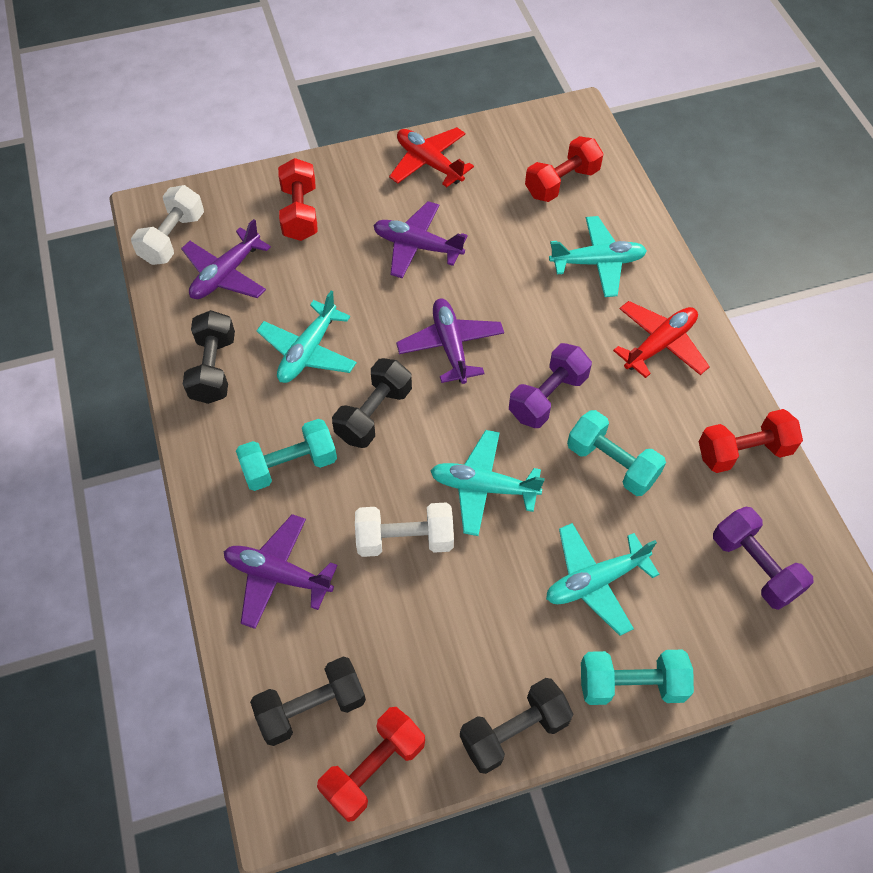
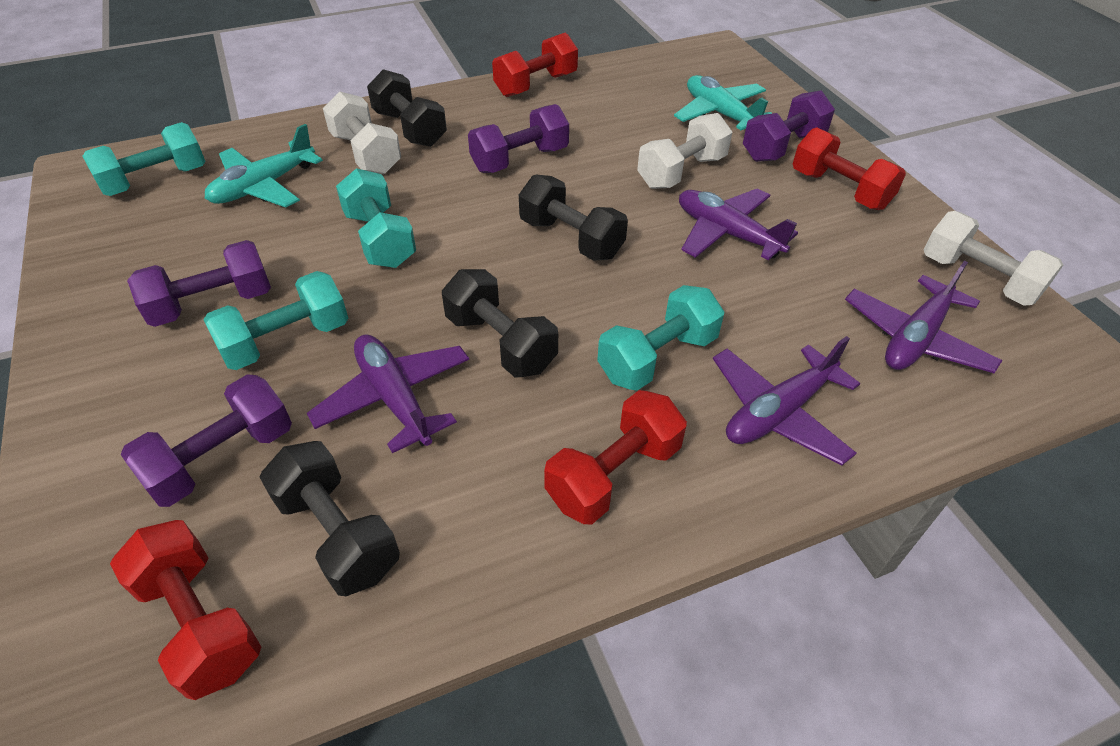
purple dumbbell: [509,343,592,428] [713,507,813,610] = 2 -> [121,374,292,507] [127,240,271,327] [468,104,569,173] [743,90,835,162] = 4
red plane: [389,127,474,187] [613,301,710,378] = 2 -> none = 0
turquoise dumbbell: [236,419,337,491] [567,410,666,496] [581,650,694,705] = 3 -> [82,122,205,196] [203,271,348,370] [336,168,416,268] [597,285,724,391] = 4
turquoise plane: [256,291,357,383] [431,430,545,536] [546,523,659,636] [549,216,647,297] = 4 -> [205,124,323,208] [674,75,772,130] = 2
white dumbbell: [131,185,204,265] [355,502,454,557] = 2 -> [323,92,401,174] [637,113,732,189] [924,211,1063,306] = 3

